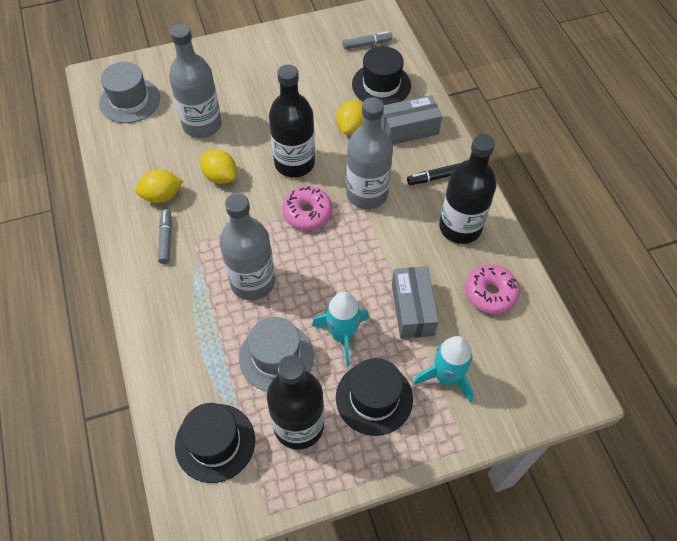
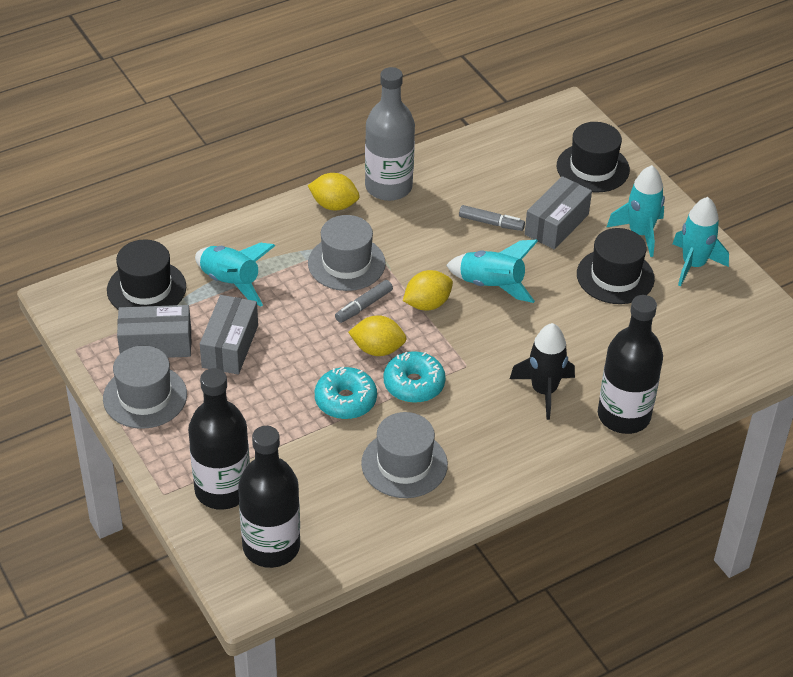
black marker: [407,163,460,185] = 1 -> none = 0
black rocket: none = 0 -> [510,323,575,420] = 1
grey bottle: [169,24,222,138] [219,193,275,300] [346,97,393,209] = 3 -> [365,67,415,201] = 1
grey box: [381,95,442,145] [392,266,439,339] = 2 -> [117,305,191,358] [200,295,258,375] [525,176,592,250] = 3
grey hat: [99,62,160,123] [239,317,314,391] = 2 -> [103,346,187,429] [308,215,386,291] [361,412,448,498] = 3
pink donut: [282,186,333,230] [465,265,520,314] = 2 -> none = 0
turquoise donut: none = 0 -> [315,367,377,419] [383,351,446,403] = 2
turquoise rocket: [312,292,369,367] [413,336,474,403] = 2 -> [195,243,275,306] [446,240,538,303] [606,165,665,257] [673,197,729,287] = 4

